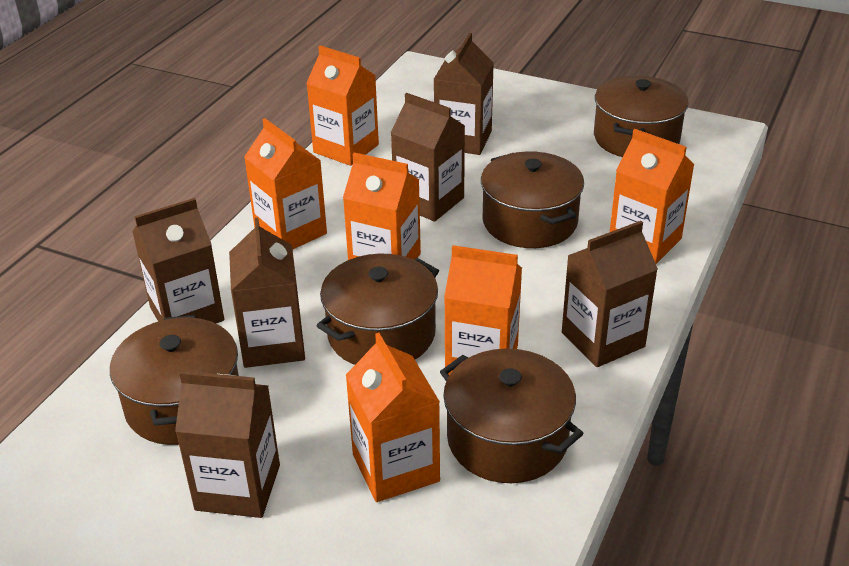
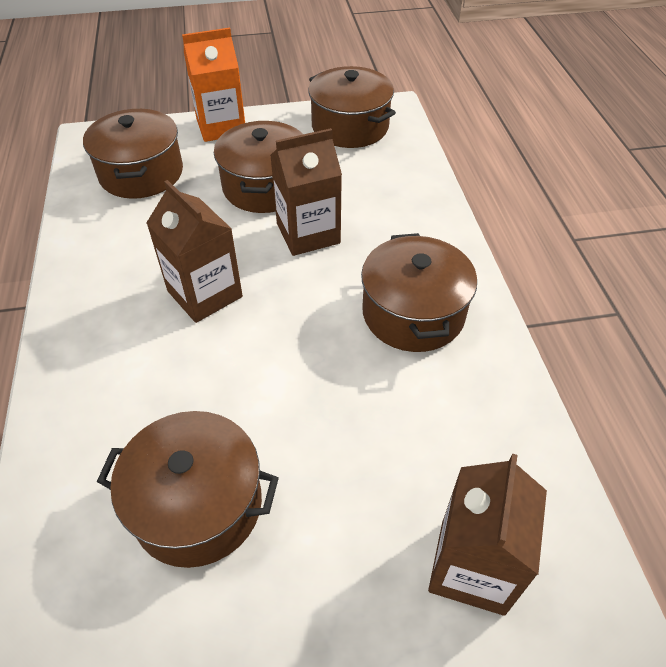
brown carton: [133,198,224,323] [175,371,280,518] [229,218,305,368] [391,93,465,222] [434,33,494,155] [562,221,658,367] = 6 -> [147,180,243,323] [270,128,342,256] [428,454,547,616] = 3
orange carton: [244,118,327,249] [306,46,379,166] [343,153,421,260] [346,333,440,502] [444,245,522,375] [610,129,694,264] = 6 -> [182,28,245,142] = 1

